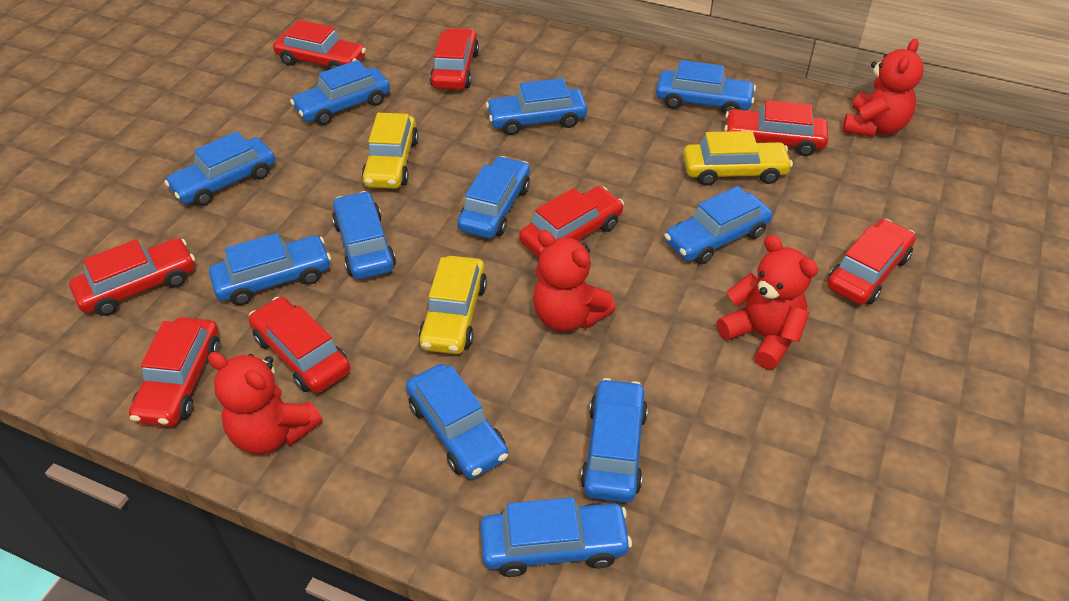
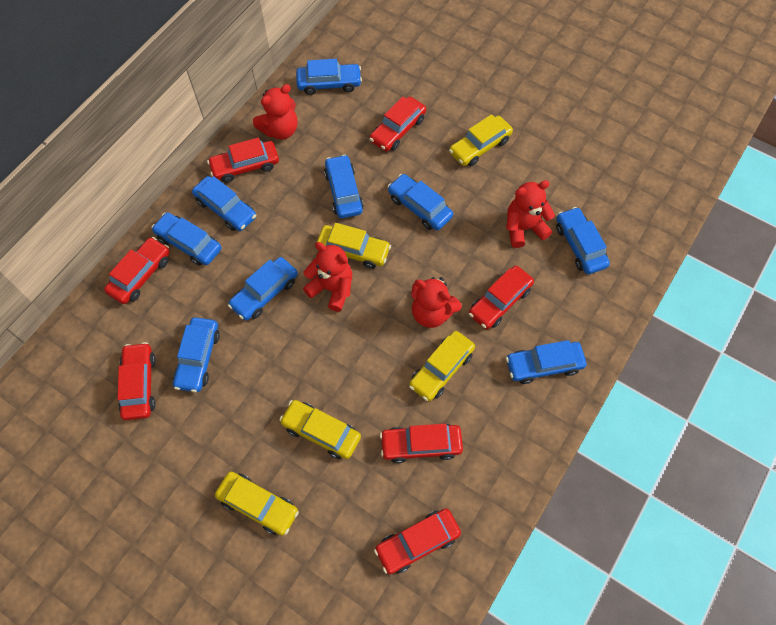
blue car: [165,131,275,206] [209,233,331,305] [290,60,390,125] [332,191,396,279] [406,364,508,479] [457,156,530,239] [480,497,632,577] [486,78,587,135] [581,378,648,503] [656,60,756,114] [664,186,772,264] = 11 -> [151,212,221,266] [173,317,220,392] [192,176,256,231] [228,257,298,321] [296,59,362,95] [324,154,364,218] [388,174,453,230] [506,340,586,384] [556,207,610,274] = 9
red car: [69,238,195,316] [129,317,220,427] [249,297,350,393] [273,20,366,70] [430,28,479,90] [519,186,624,258] [724,100,828,156] [827,219,916,305] = 8 -> [104,237,170,304] [118,342,156,420] [207,138,279,183] [369,97,426,151] [374,509,461,574] [380,424,463,463] [469,266,534,329] = 7
yellow car: [362,113,419,189] [419,256,487,354] [683,131,793,186] = 3 -> [215,472,299,536] [279,400,361,459] [317,223,391,269] [409,331,475,401] [449,114,513,166] = 5

